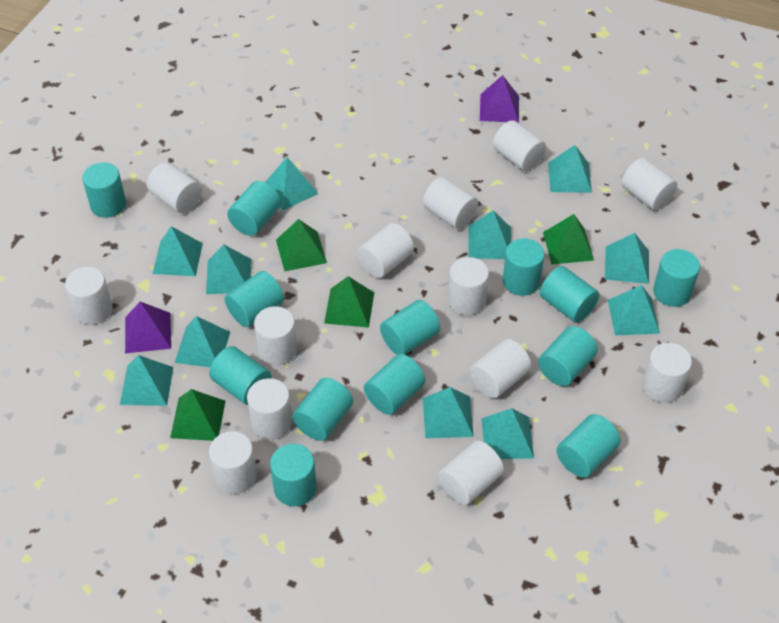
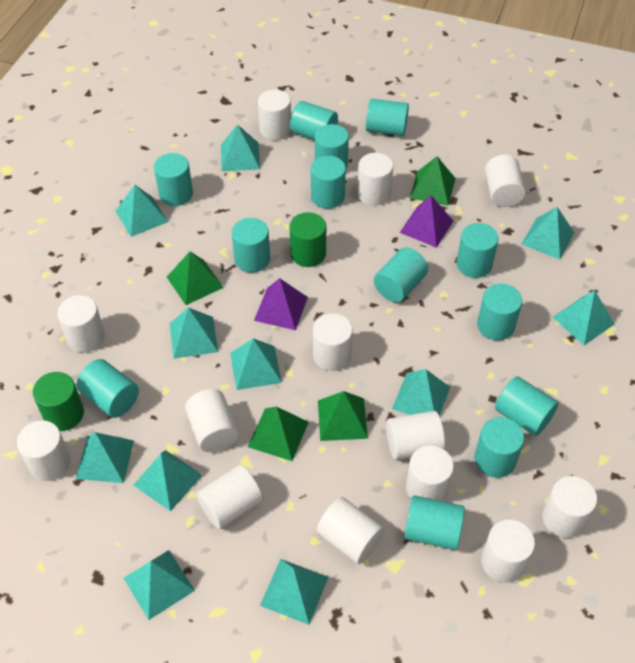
green cylinder: none = 0 -> [33,372,84,431] [290,212,326,267] = 2

